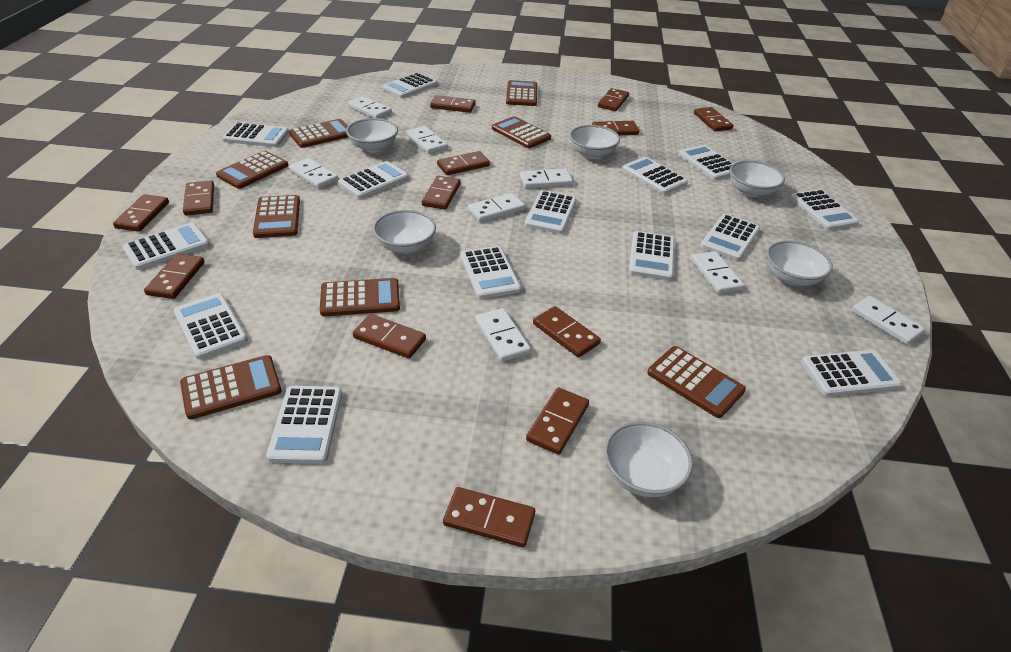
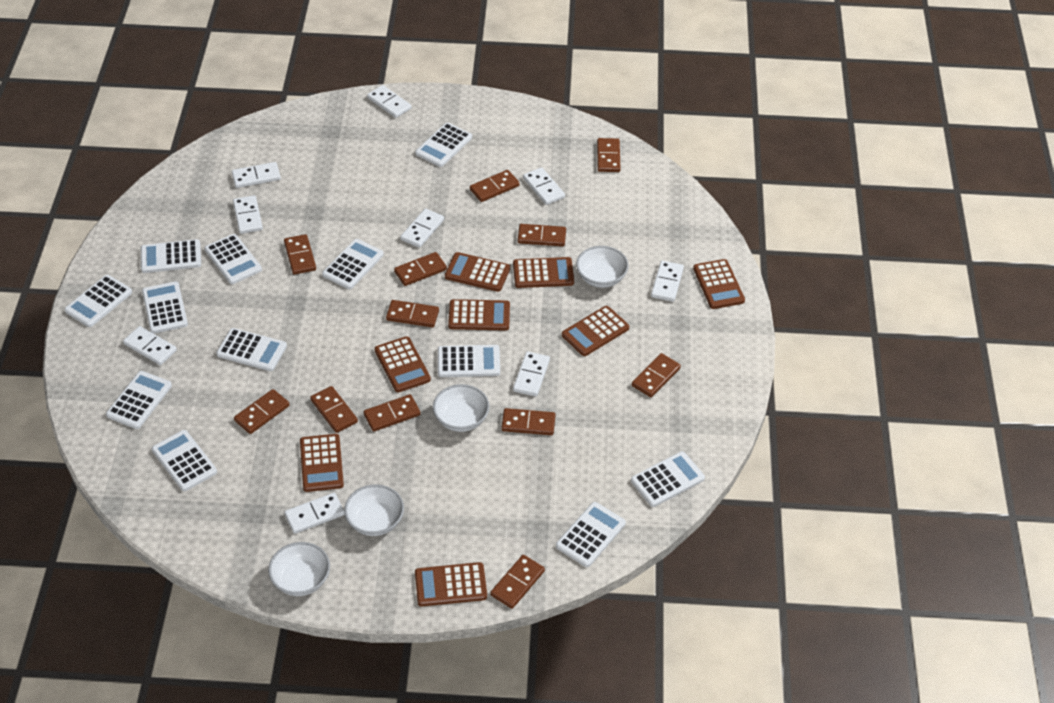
brown domino: [113,194,169,232] [144,253,205,299] [183,180,214,216] [353,314,426,359] [422,176,461,210] [430,95,475,113] [437,151,490,175] [443,487,535,547] [526,387,589,455] [533,306,601,357] [592,121,639,135] [598,88,629,111] [694,107,733,131] = 13 -> [234,389,290,434] [284,234,316,275] [310,386,358,433] [364,394,421,432] [386,300,439,327] [394,252,447,286] [470,170,520,202] [490,555,545,609] [501,408,556,435] [518,224,566,246] [597,138,621,172] [632,353,681,397] = 12
white bowl: [346,118,398,152] [373,210,436,254] [569,125,620,159] [604,422,693,497] [730,160,785,197] [766,240,833,286] = 6 -> [268,542,330,596] [344,484,404,536] [433,384,490,432] [576,246,629,288] = 4
white calculator: [123,223,210,270] [174,293,248,359] [222,122,289,147] [266,386,342,464] [338,161,409,199] [382,73,437,98] [460,246,521,299] [525,190,577,234] [622,157,688,194] [629,231,675,280] [678,145,733,180] [700,214,760,261] [790,189,859,230] [801,350,902,397] = 14 -> [65,275,132,327] [106,371,172,429] [141,239,201,273] [142,282,188,334] [152,430,217,491] [204,234,262,284] [216,328,287,371] [322,239,384,289] [415,123,472,167] [438,345,500,377] [556,502,626,567] [631,451,705,507] = 12
white domino: [288,158,338,189] [347,96,392,118] [406,126,448,154] [468,193,525,222] [475,308,531,362] [520,169,573,189] [691,251,745,294] [851,296,925,345] = 8 -> [123,326,177,365] [232,162,281,188] [233,195,263,234] [284,493,344,534] [367,85,411,118] [400,208,444,248] [513,351,550,396] [523,167,565,205] [651,261,684,302] = 9

